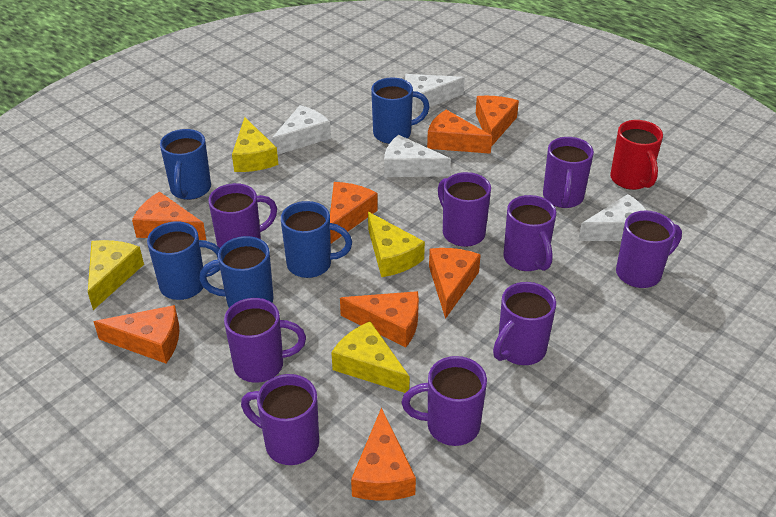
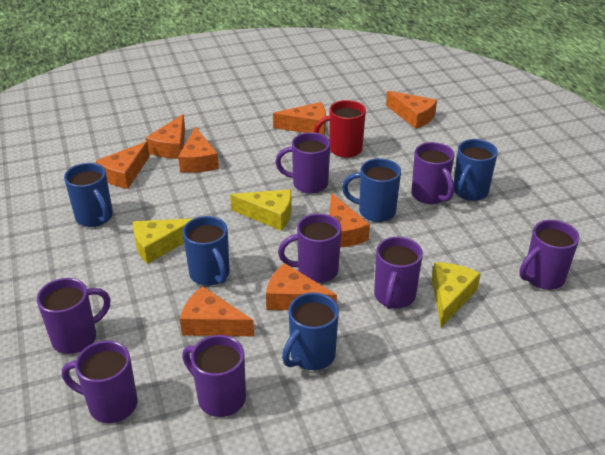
purple mug: [208,183,277,248] [224,298,306,383] [241,374,319,465] [402,356,487,446] [438,172,491,247] [493,282,556,365] [503,195,556,271] [543,137,594,208] [616,211,682,288] = 9 -> [37,278,110,354] [62,340,138,423] [182,335,246,417] [275,132,330,193] [278,213,341,283] [374,237,423,309] [411,142,454,204] [519,220,580,290] = 8
white cheese: [271,105,331,155] [384,135,451,177] [405,74,465,113] [578,194,647,241] = 4 -> none = 0
yellow cheese: [88,240,144,310] [232,117,278,172] [331,321,410,393] [368,212,425,277] = 4 -> [133,218,194,264] [230,189,292,231] [432,262,481,327] = 3

